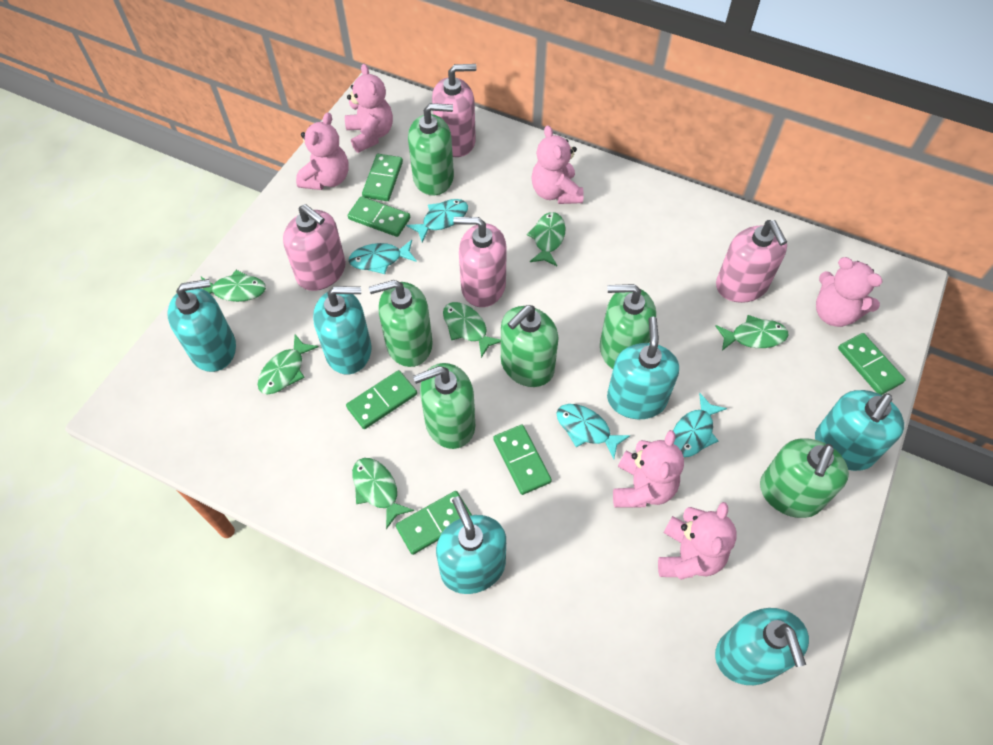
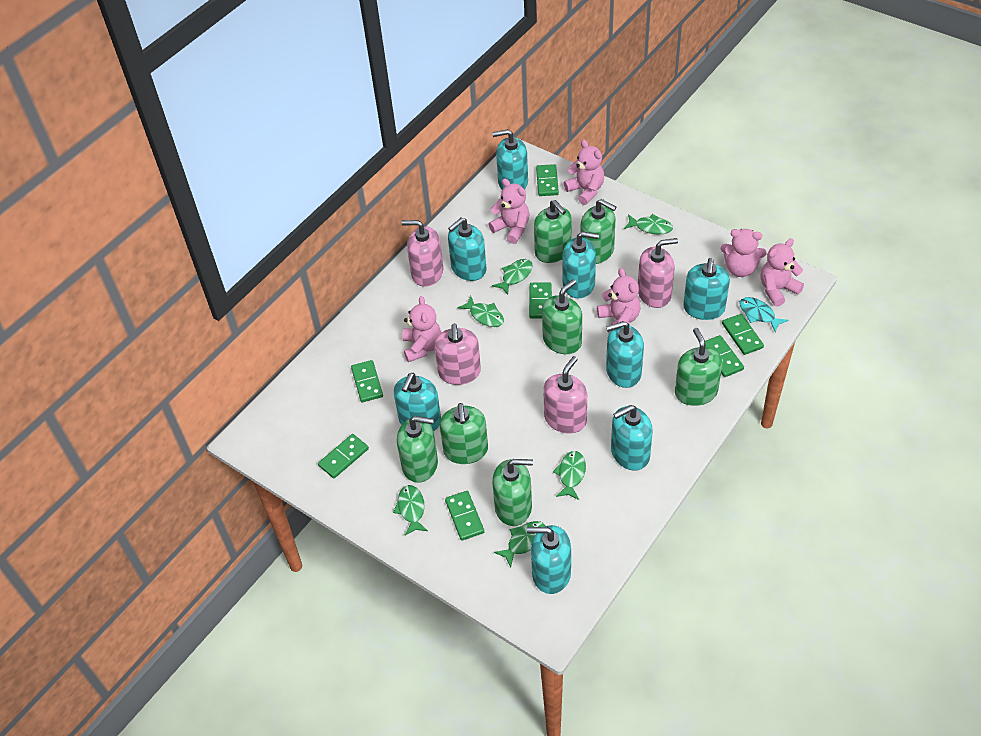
green domino: [346,370,417,429] [348,196,410,237] [362,154,403,201] [396,491,472,555] [493,425,552,495] [838,333,906,395] = 6 -> [318,434,369,478] [351,360,383,402] [445,491,484,540] [529,282,552,319] [536,164,559,196] [705,335,744,377] [722,314,764,355] = 7
green soap dispenser: [369,280,433,367] [408,103,454,196] [413,363,475,449] [501,305,559,387] [600,284,656,369] [760,438,849,518] = 6 -> [397,416,438,483] [440,403,488,464] [492,459,533,526] [534,200,572,263] [542,279,582,354] [580,199,616,264] [675,328,722,406] = 7
turquoise fish: [348,240,417,274] [406,199,468,242] [557,404,630,459] [673,393,727,457] = 4 -> [740,297,788,332] = 1
turquoise soap dispenser: [167,279,236,372] [313,286,372,375] [436,496,506,594] [607,317,679,419] [715,608,809,685] [815,390,904,471] = 6 -> [394,373,441,431] [448,218,487,281] [492,129,528,190] [527,525,571,594] [562,231,599,298] [606,321,644,388] [611,405,653,471] [683,258,730,320] = 8

